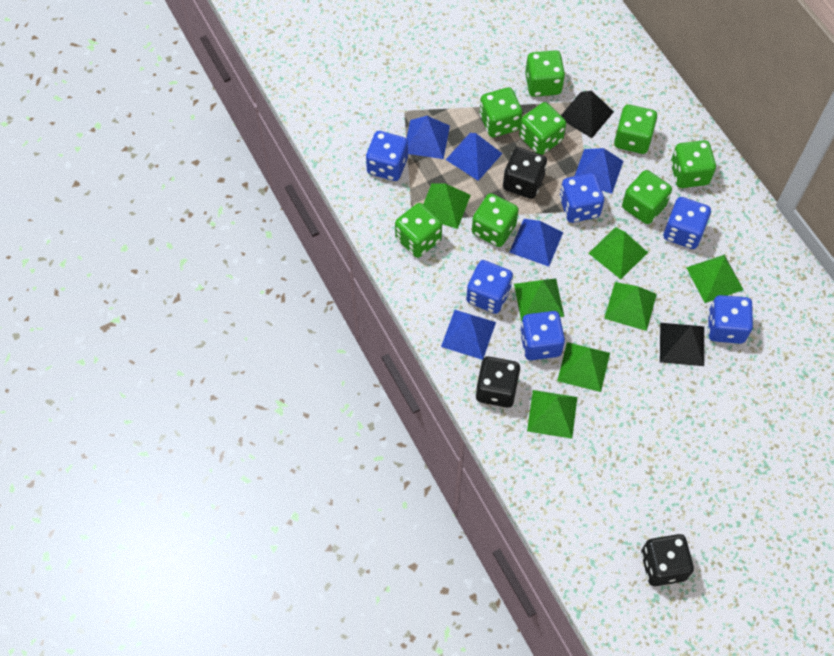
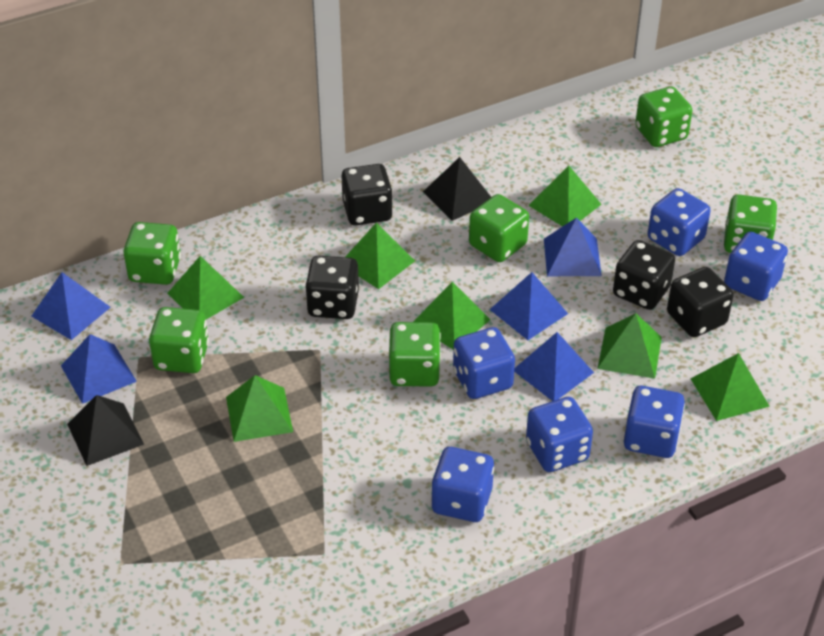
black dice: [476,356,520,408] [503,147,547,199] [641,534,694,586] = 3 -> [305,255,359,319] [342,164,393,225] [613,240,675,310] [667,267,734,337] = 4
green dice: [395,203,442,258] [472,193,518,247] [480,87,523,137] [519,102,566,155] [525,50,565,97] [614,104,657,154] [622,170,672,224] [671,140,716,188] = 8 -> [123,222,181,285] [149,307,209,373] [389,322,441,387] [469,194,529,262] [635,87,693,147] [724,194,777,253] = 6

